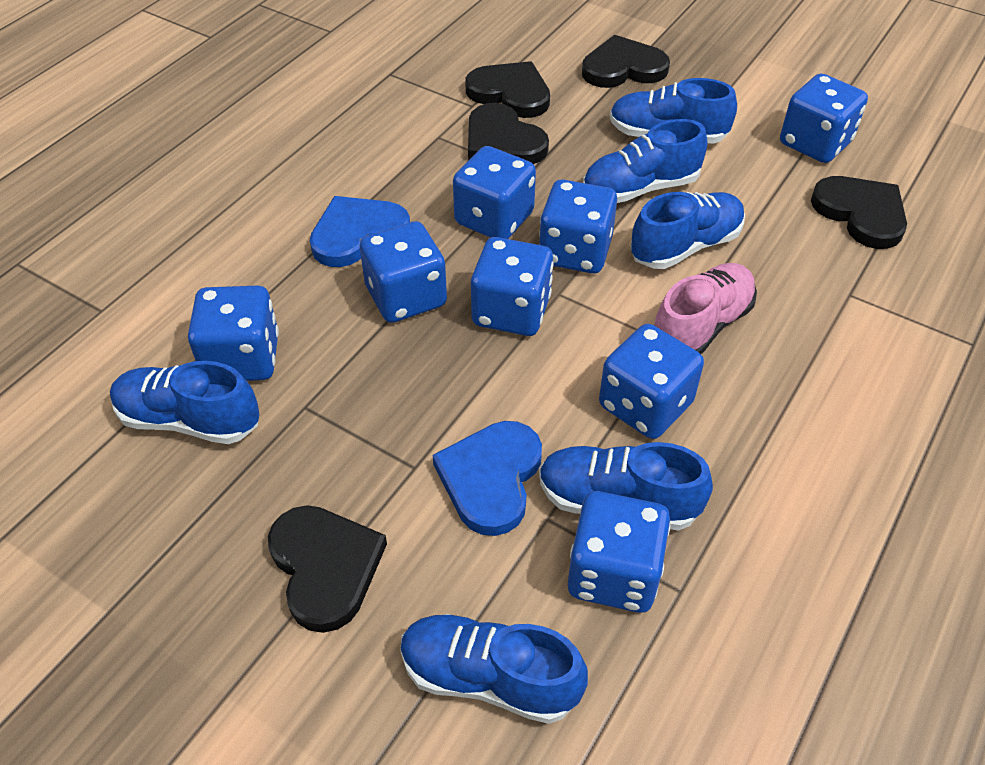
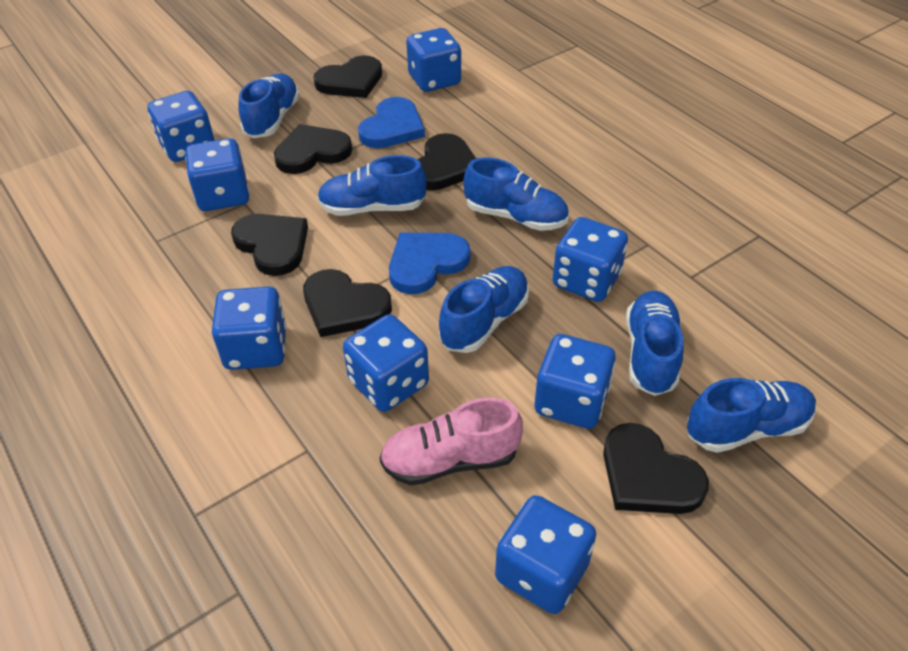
black heart: [268,505,387,633] [465,61,550,118] [468,103,549,164] [582,35,670,88] [811,176,907,249] = 5 -> [231,214,308,276] [274,124,352,174] [303,269,392,337] [313,56,382,98] [417,133,476,191] [603,423,709,514] = 6

